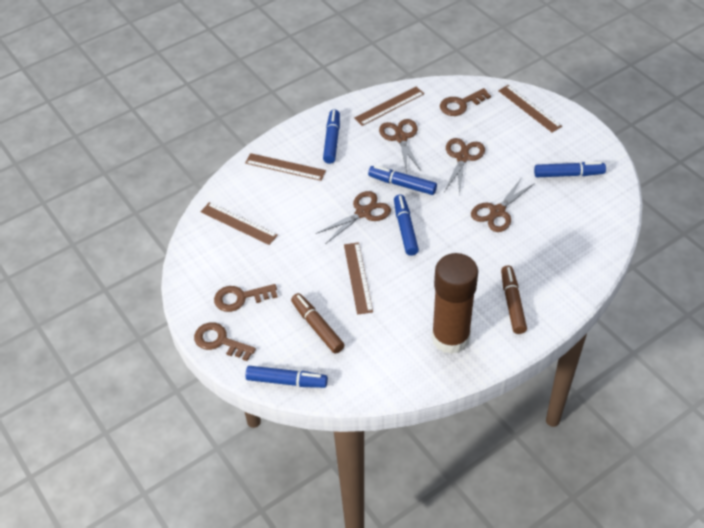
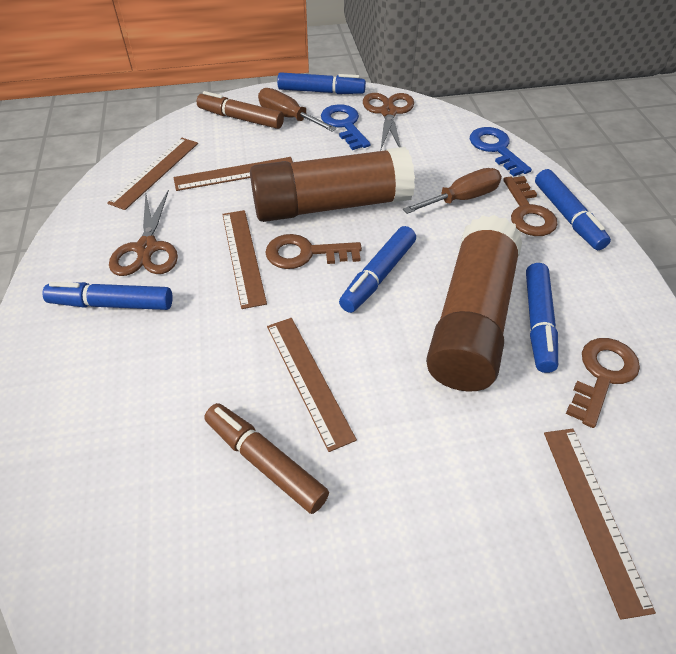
blue key: none = 0 -> [321,104,371,150] [470,127,532,177] = 2
brown glue stick: [432,253,478,354] = 1 -> [250,147,415,222] [426,215,522,392] = 2
brown scissors: [316,191,391,243] [379,119,422,172] [444,138,485,195] [471,178,535,232] = 4 -> [109,190,178,276] [363,93,414,149] = 2
brown screwdriver: none = 0 -> [258,88,337,132] [403,168,502,214] = 2

